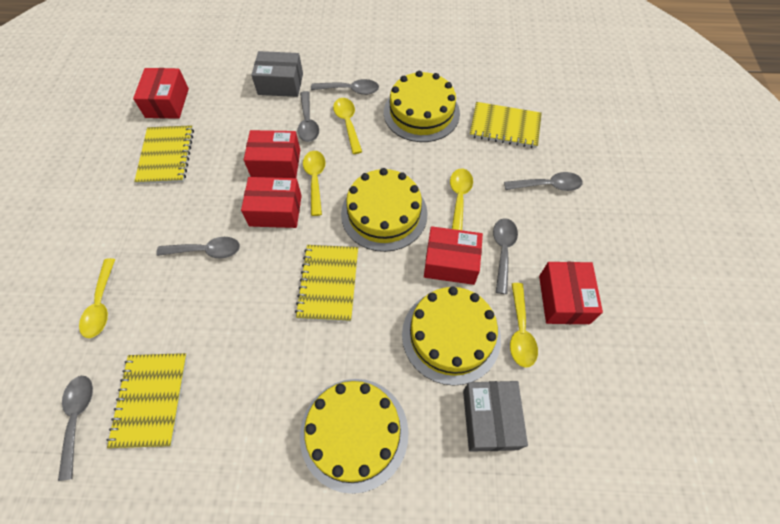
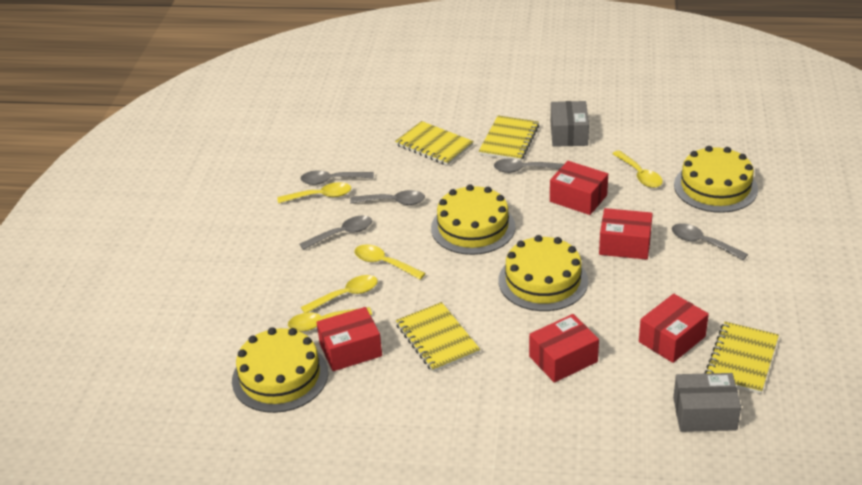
grey spoon: [58,376,93,481] [156,237,240,259] [297,91,319,142] [311,79,379,95] [493,218,518,294] [504,172,583,191] = 6 -> [300,170,374,185] [300,216,372,250] [350,190,425,205] [494,158,564,173] [672,223,748,260] = 5

